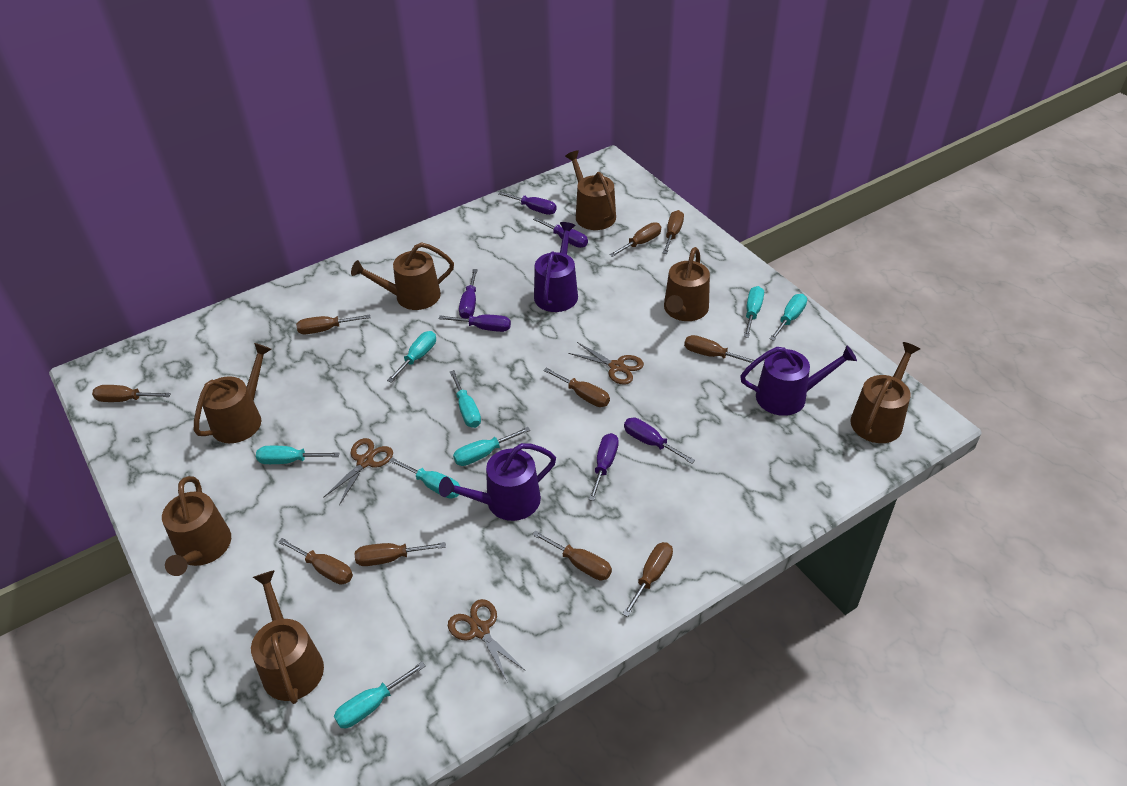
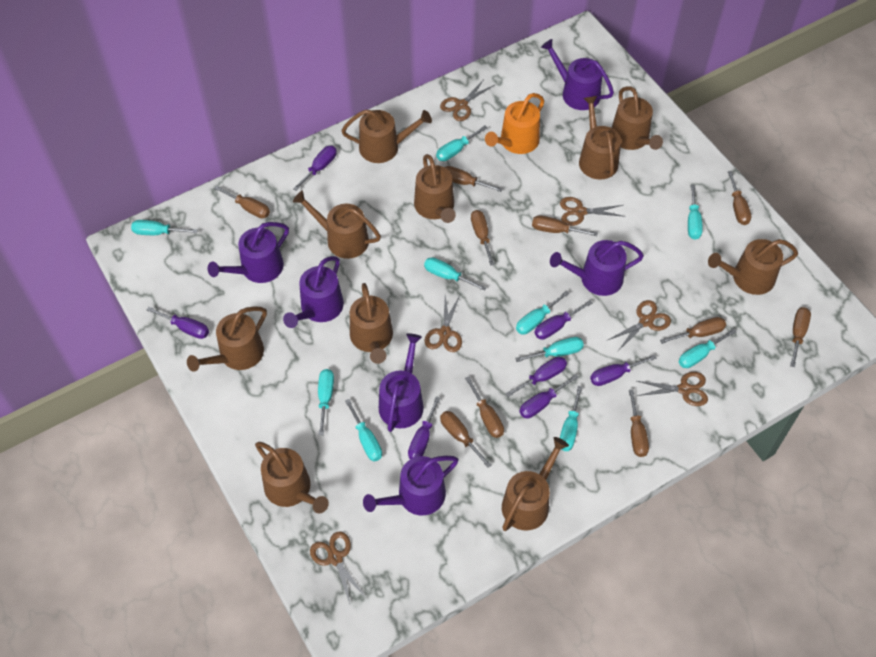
brown scissors: [323,438,393,505] [448,599,526,683] [568,342,644,385] = 3 -> [310,532,367,606] [425,295,462,352] [440,78,494,121] [560,197,625,226] [608,300,671,352] [637,372,708,406] = 6
brown watering can: [162,476,231,576] [194,343,271,443] [251,570,324,704] [351,242,454,310] [565,150,616,230] [664,247,710,321] [851,342,920,443] = 7 -> [187,307,267,372] [255,442,329,513] [293,191,381,259] [341,110,432,163] [350,283,393,364] [414,154,456,223] [502,437,569,531] [579,96,621,180] [612,86,663,150] [708,239,798,295] = 10
orange watering can: none = 0 -> [485,93,544,154] = 1
purple screwdriver: [439,315,511,332] [459,269,478,319] [498,192,557,215] [533,217,588,248] [589,433,619,501] [624,418,695,464] = 6 -> [147,307,209,339] [293,146,337,191] [408,396,440,459] [505,357,567,397] [519,374,579,419] [534,300,593,339] [590,355,656,386] = 7
purple watering can: [439,443,556,521] [534,222,578,312] [740,346,857,416] = 3 -> [208,222,289,283] [283,256,344,328] [363,456,459,515] [379,333,424,432] [541,39,614,110] [550,240,644,296] = 6
turquoise screwdriver: [256,446,339,464] [334,662,426,728] [387,331,436,383] [389,457,460,499] [450,370,481,428] [453,427,530,466] [744,286,764,338] [770,294,807,341] = 8 -> [131,220,198,235] [318,369,334,436] [345,399,382,461] [424,257,487,291] [436,125,488,161] [515,337,584,362] [516,290,570,334] [560,386,583,451] [679,328,736,368] [688,184,703,240] = 10

